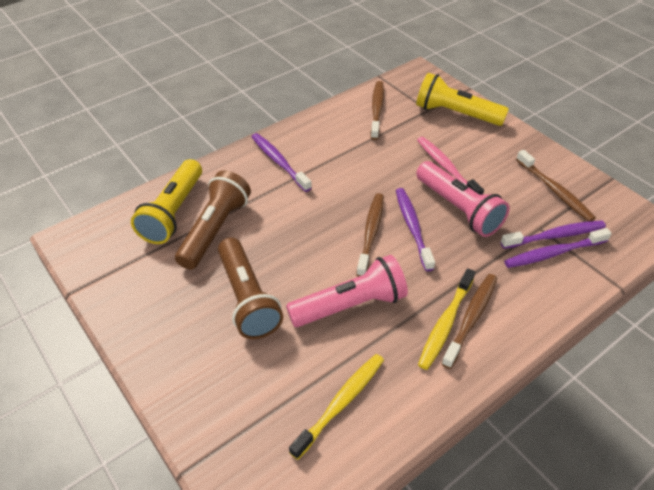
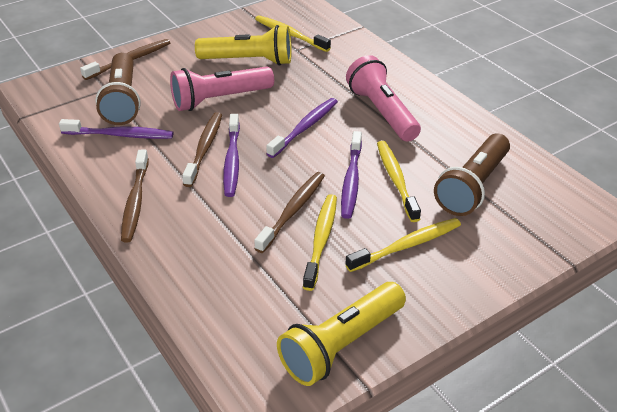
pink toothbrush: [417,137,484,195] = 1 -> none = 0
yellow toothbrush: [289,354,384,460] [418,268,475,370] = 2 -> [255,15,331,52] [303,194,337,291] [345,218,461,272] [377,141,421,222] = 4

